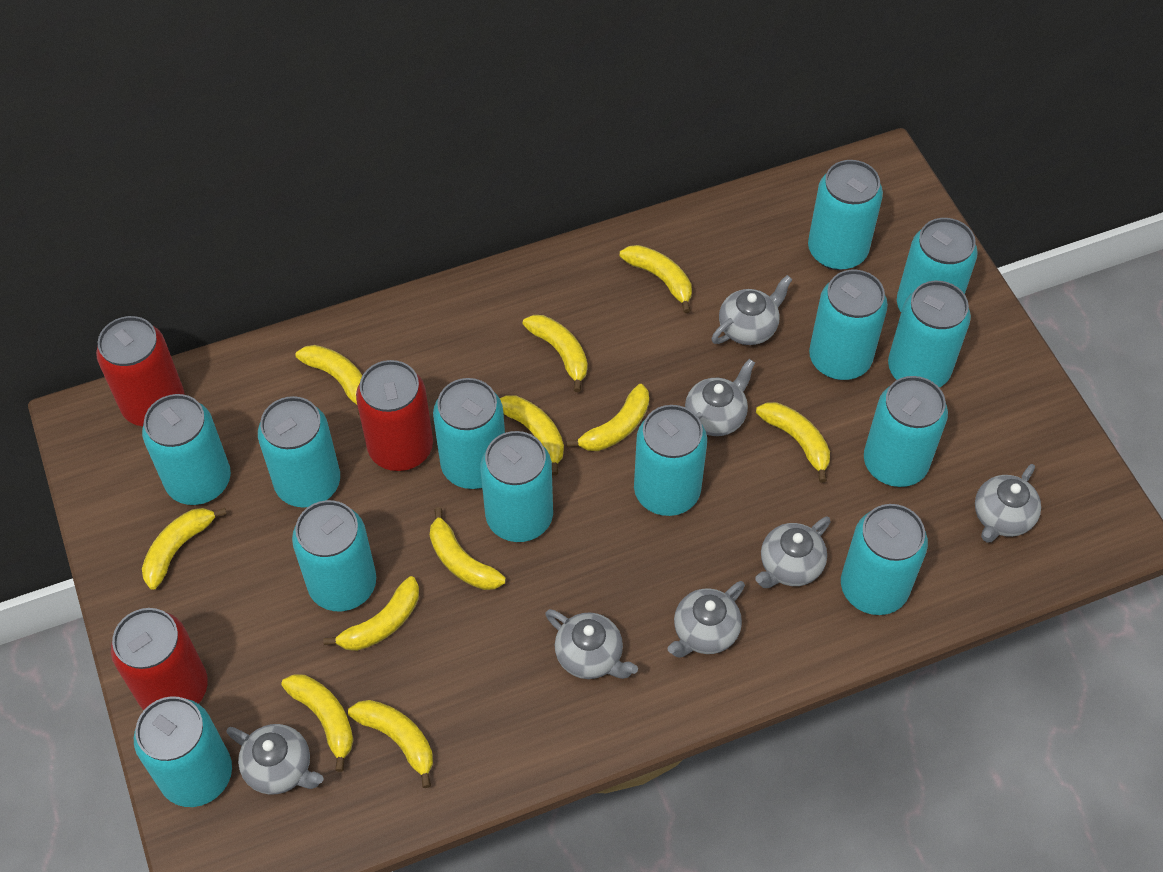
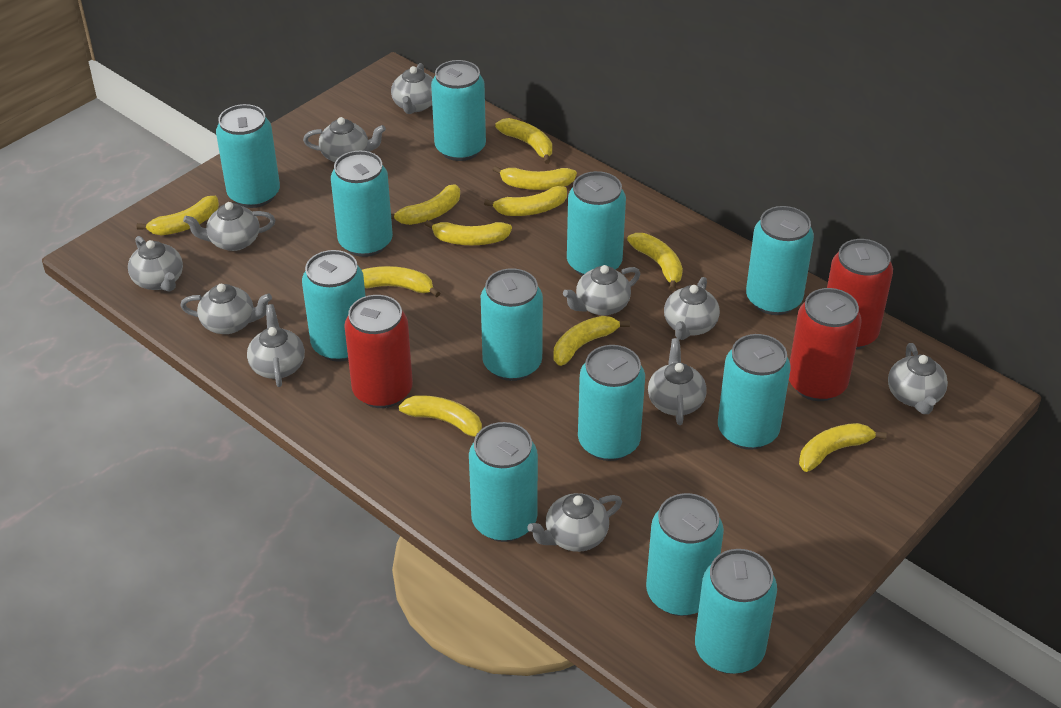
grey teapot: [227,724,324,794] [545,609,638,679] [668,581,745,657] [685,359,755,436] [711,275,793,345] [755,517,831,588] [975,464,1041,543] = 7 -> [128,236,183,292] [180,284,272,334] [183,202,275,251] [247,304,305,387] [303,117,386,162] [391,63,433,114] [527,493,622,552] [563,265,640,315] [648,338,707,425] [664,277,720,340] [888,343,948,414] = 11
turquoise can: [134,696,232,807] [142,394,231,505] [258,396,340,508] [292,500,376,611] [433,378,505,489] [480,431,553,542] [634,405,707,516] [808,160,883,270] [809,270,888,380] [841,504,928,615] [864,376,948,487] [888,281,971,387] [897,218,978,312] = 13 -> [216,104,280,208] [302,250,365,362] [331,151,393,257] [431,60,486,161] [469,422,538,542] [481,268,543,381] [567,171,626,276] [578,345,645,461] [646,493,724,616] [695,549,777,674] [718,334,791,450] [746,206,814,315] = 12

